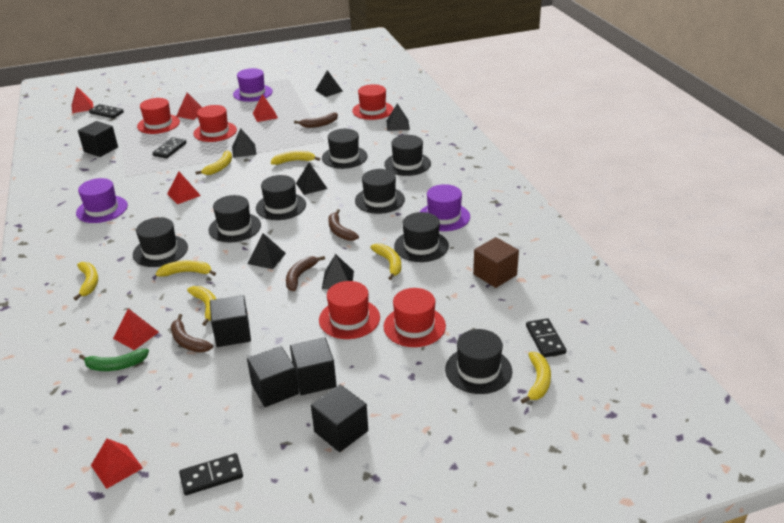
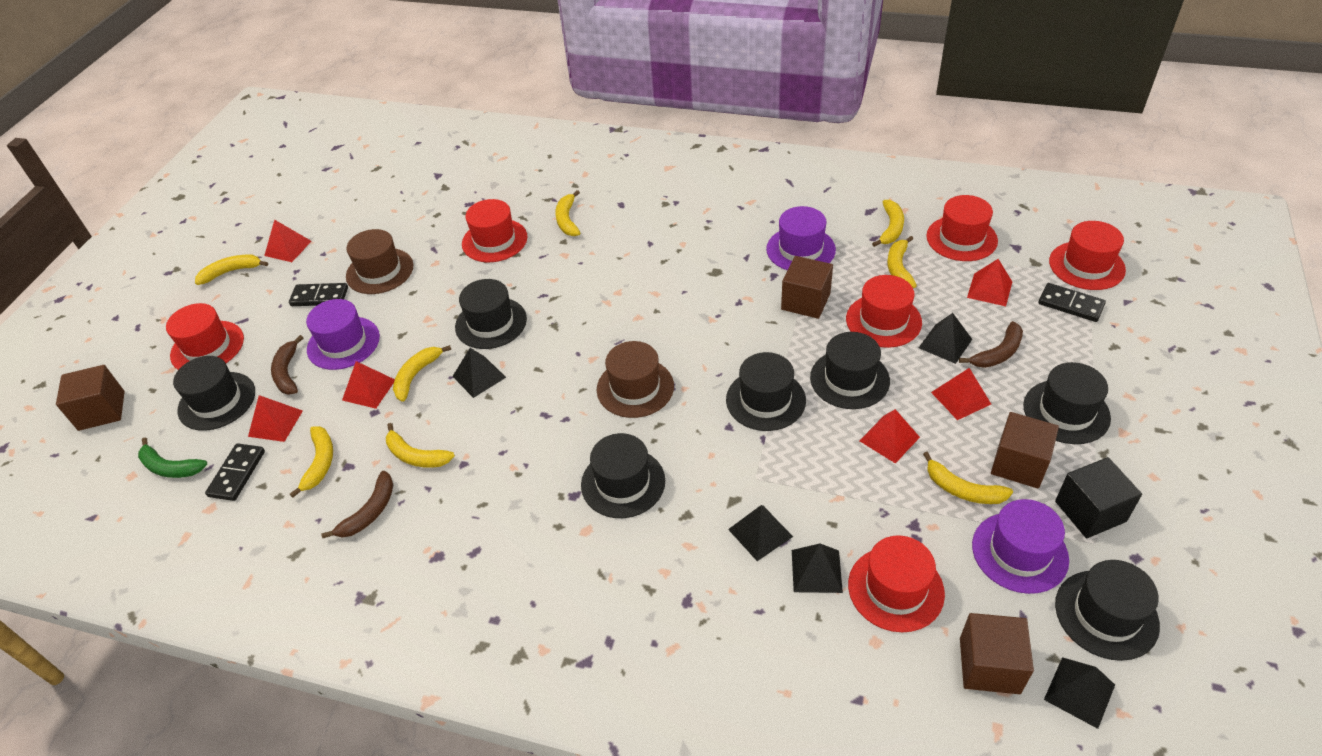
black cube: [78,121,118,157] [210,295,251,347] [247,346,299,407] [290,337,337,395] [311,385,368,452] = 5 -> [1055,457,1142,538] = 1
black domino: [89,104,124,118] [153,137,186,158] [179,453,243,495] [526,318,567,357] = 4 -> [205,443,265,501] [289,283,348,306] [1038,283,1106,322] = 3
black hat: [133,217,188,267] [208,195,261,243] [256,175,306,220] [322,129,368,169] [355,169,405,214] [384,135,431,176] [394,212,449,262] [445,329,512,394] = 8 -> [173,356,255,431] [455,279,527,349] [581,433,665,518] [726,352,806,431] [810,332,890,409] [1023,362,1111,444] [1055,560,1160,661] = 7
black pyramid: [232,128,257,158] [248,233,286,269] [296,163,327,195] [315,70,343,97] [322,254,354,289] [387,103,410,131] = 6 -> [452,348,506,398] [728,505,793,561] [792,544,843,593] [919,313,972,364] [1044,657,1115,729] = 5
brown banana: [171,314,213,353] [286,256,325,291] [294,112,338,128] [328,209,359,241] = 4 -> [271,335,304,395] [321,471,393,538] [959,321,1023,368] = 3
brown cube: [473,237,519,288] = 1 -> [56,365,125,431] [781,256,833,319] [960,613,1034,694] [991,412,1059,489] = 4
brown hat: none = 0 -> [346,229,413,294] [597,341,674,418] = 2
red hat: [137,98,180,134] [193,105,237,142] [319,281,380,339] [352,84,394,120] [384,288,446,347] = 5 -> [166,303,244,370] [462,199,527,262] [846,275,922,348] [848,535,945,632] [926,195,998,261] [1049,221,1126,290] = 6
yellow banana: [73,262,98,300] [156,260,216,277] [187,286,216,326] [196,151,232,175] [271,151,320,165] [370,243,401,280] [521,352,551,403] = 7 -> [195,255,268,285] [290,426,333,498] [386,423,455,468] [393,345,451,402] [555,190,581,236] [872,200,904,247] [887,236,917,288] [923,452,1013,504] = 8

